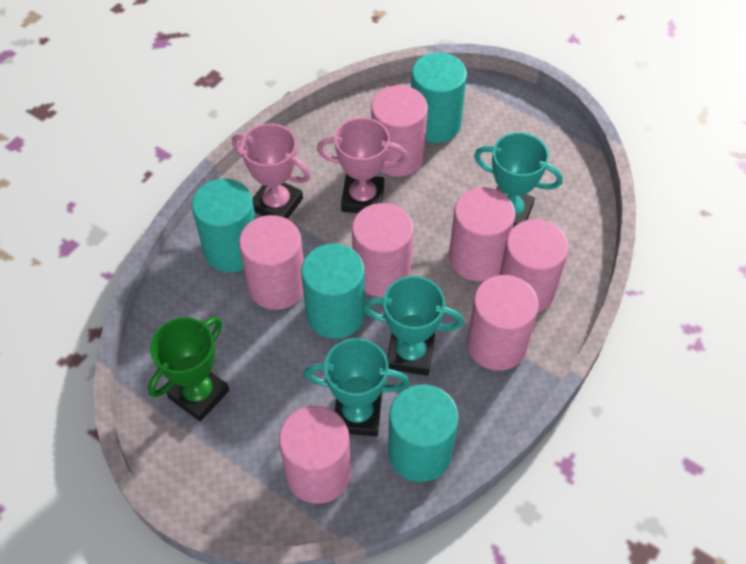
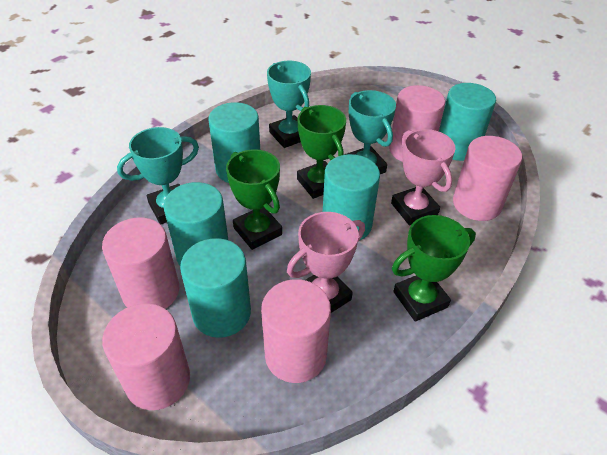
green trophy: [148,317,229,422] = 1 -> [226,149,282,250] [297,105,346,199] [392,215,476,322] = 3
pink cylinder: [239,215,304,310] [279,406,351,504] [352,203,413,297] [371,85,428,177] [449,187,515,281] [467,275,539,371] [499,219,569,312] = 7 -> [102,217,179,309] [102,303,190,410] [261,279,331,383] [389,85,445,162] [453,136,522,221] = 5
turquoise cylinder: [192,179,256,272] [301,244,365,339] [388,385,459,482] [411,52,467,143] = 4 -> [164,182,228,265] [180,238,251,338] [208,102,260,183] [323,154,380,241] [439,83,496,161] = 5

